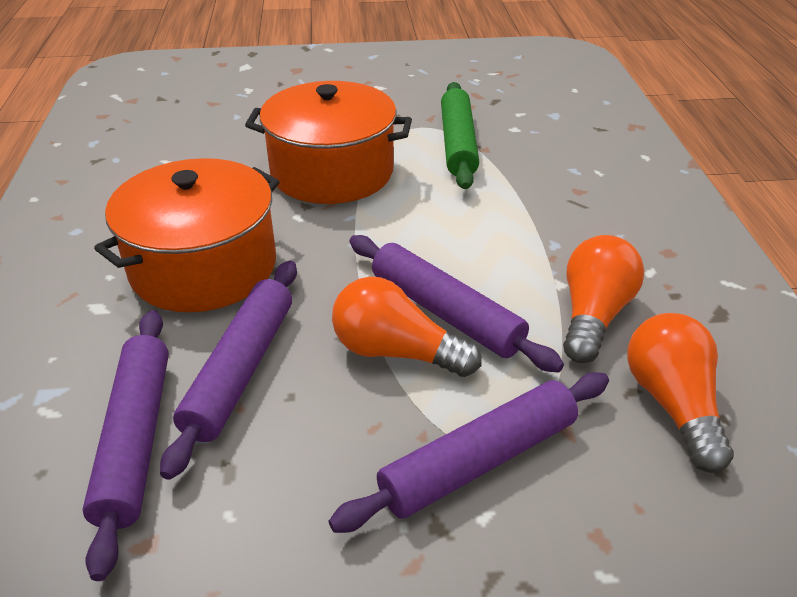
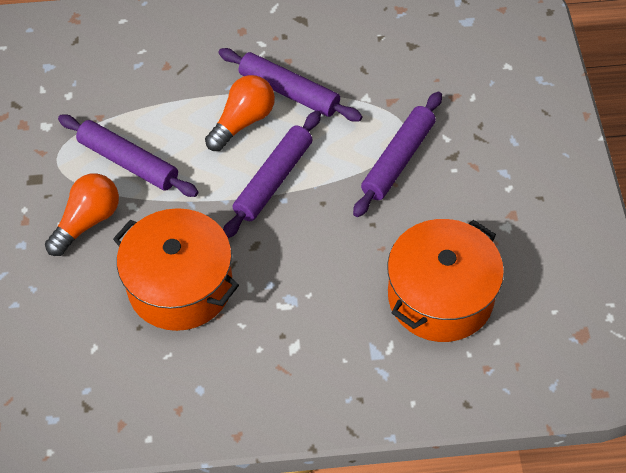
green rolling pin: [441,82,479,189] = 1 -> none = 0
orange light bulb: [332,276,482,377] [563,235,644,363] [627,313,734,473] = 3 -> [45,174,119,256] [205,75,275,151] = 2

